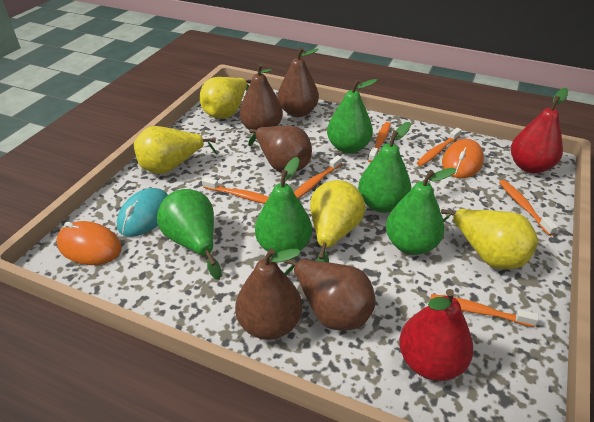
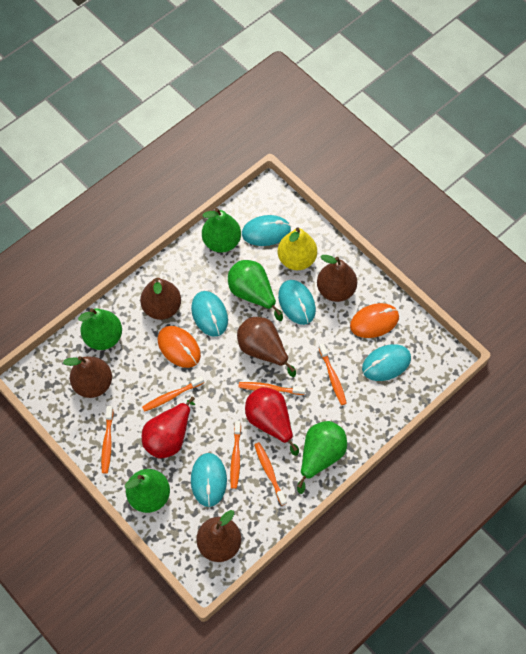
turquoise mouse: [117,188,168,237] = 1 -> [191,291,228,337] [191,453,227,507] [242,215,291,246] [278,280,316,325] [362,344,411,381] = 5
yellow pear: [134,126,217,174] [200,77,251,119] [310,180,365,262] [441,209,538,269] = 4 -> [278,227,317,270] = 1

